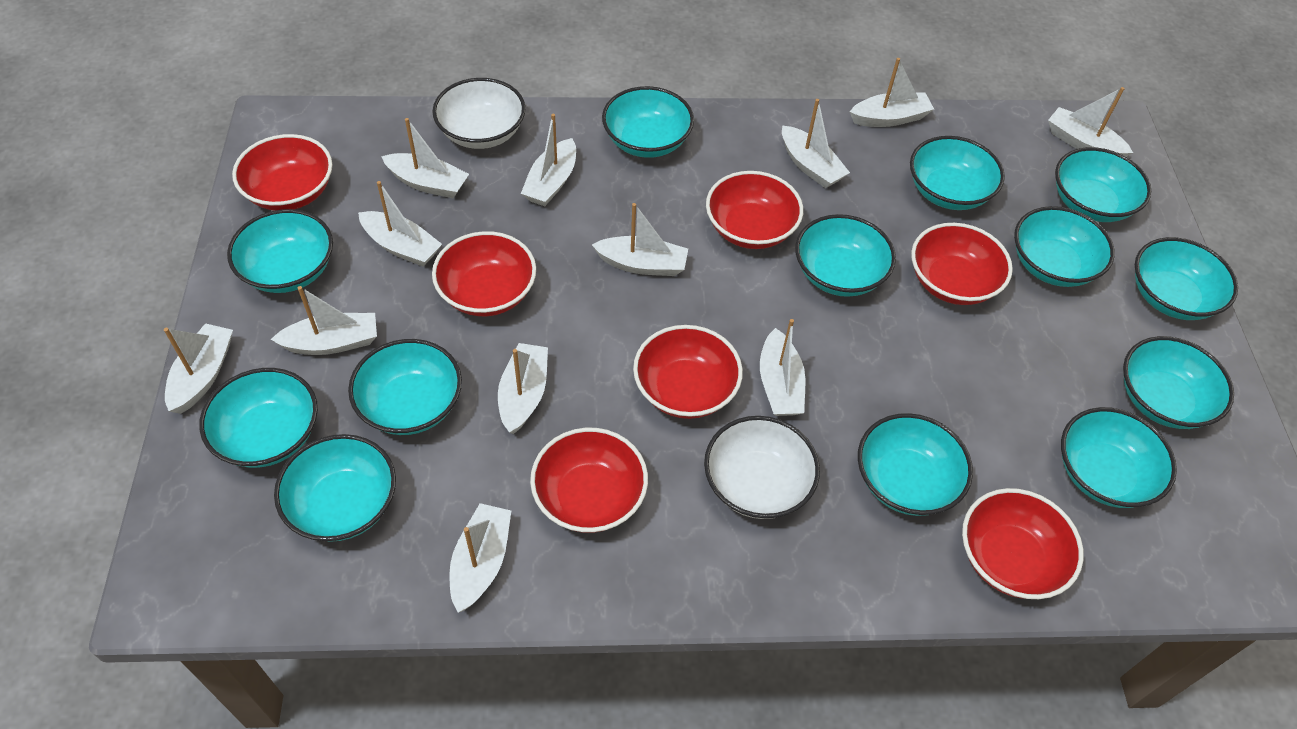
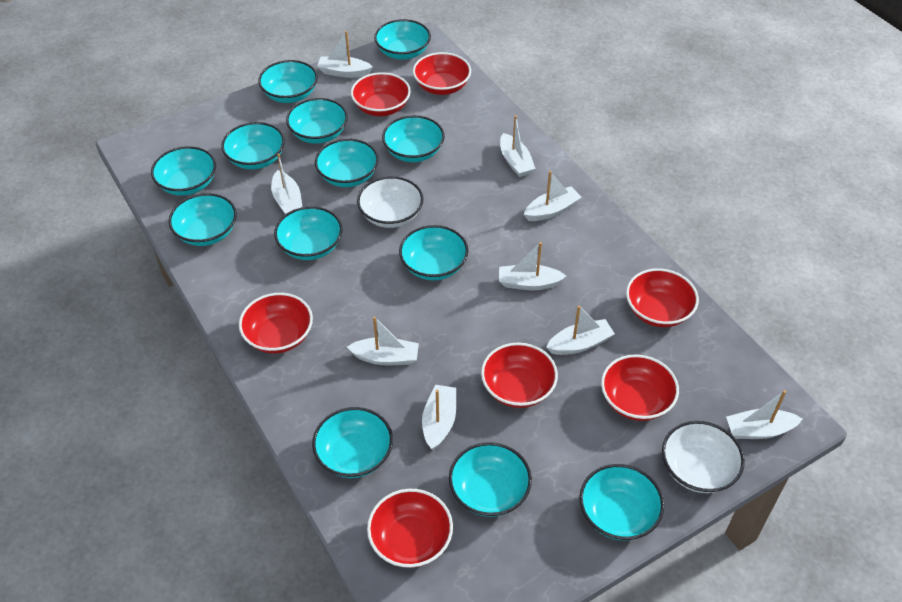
white boat: [164,323,233,414] [271,286,377,355] [358,181,442,266] [381,118,469,198] [449,503,511,613] [498,343,548,434] [521,114,576,206] [592,203,688,276] [760,319,805,416] [782,99,850,188] [850,58,934,127] [1048,87,1133,157] = 12 -> [271,154,302,214] [317,31,373,78] [347,316,419,365] [422,385,456,450] [499,242,566,290] [500,115,536,177] [524,171,582,221] [546,306,615,355] [726,390,803,439] = 9

